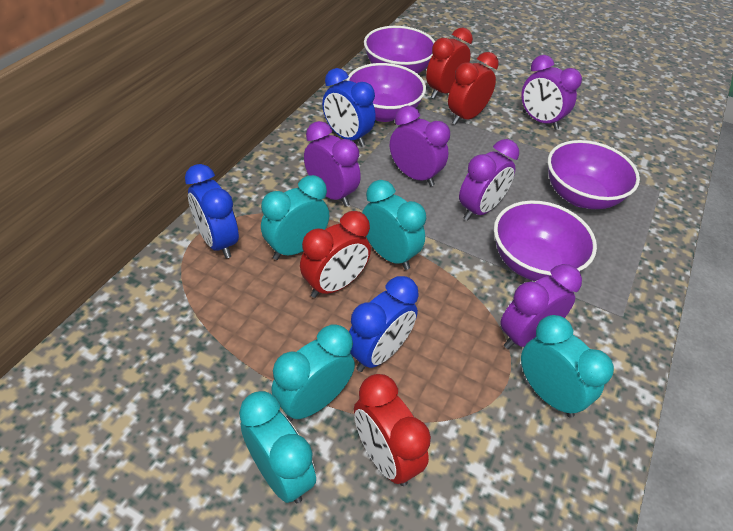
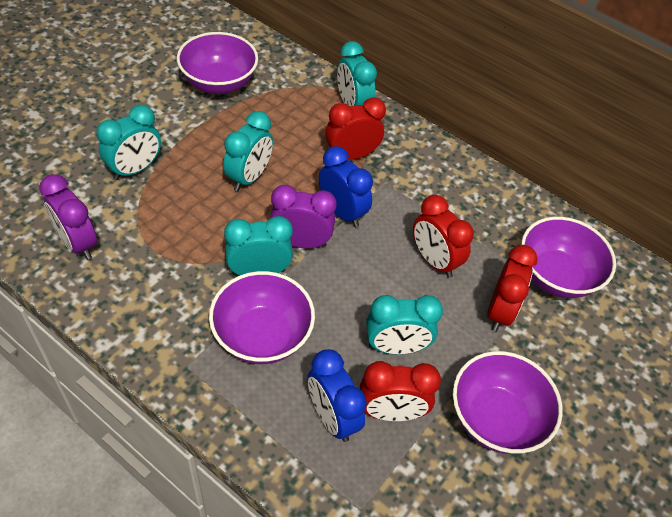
blue clock: [185,164,239,259] [322,68,376,146] [349,276,419,372] = 3 -> [308,349,367,442] [319,146,373,227] = 2
purple clock: [304,121,361,206] [390,106,450,186] [459,139,519,221] [501,264,582,349] [522,55,582,130] = 5 -> [39,174,97,260] [270,185,337,248] = 2

